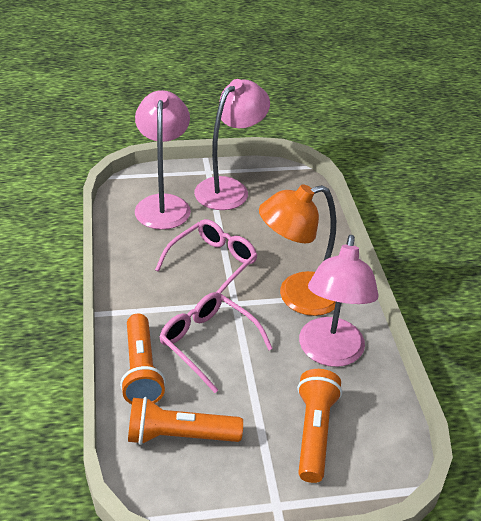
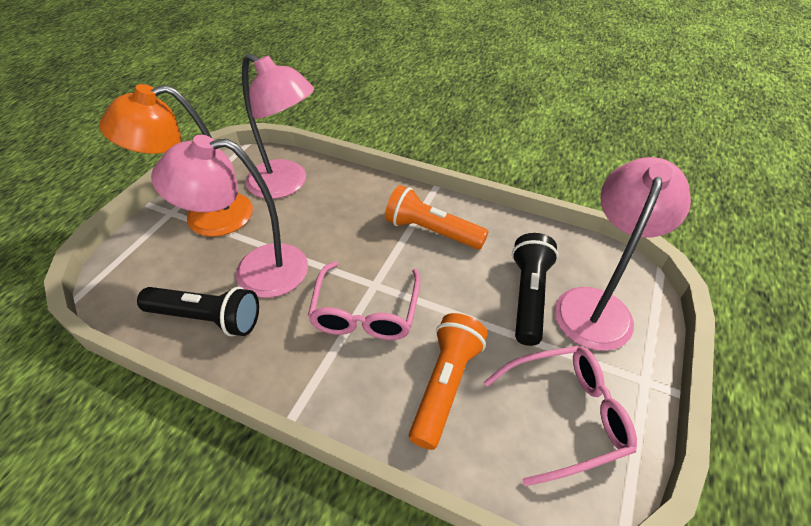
black flashlight: none = 0 -> [137,287,259,336] [512,233,559,346] = 2
orange flashlight: [120,313,166,404] [128,397,243,445] [297,369,342,483] = 3 -> [385,185,489,250] [409,313,488,450] = 2

